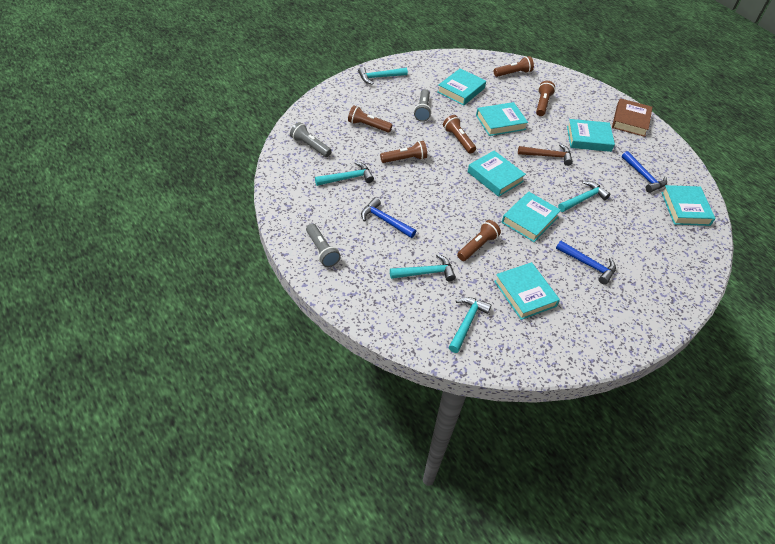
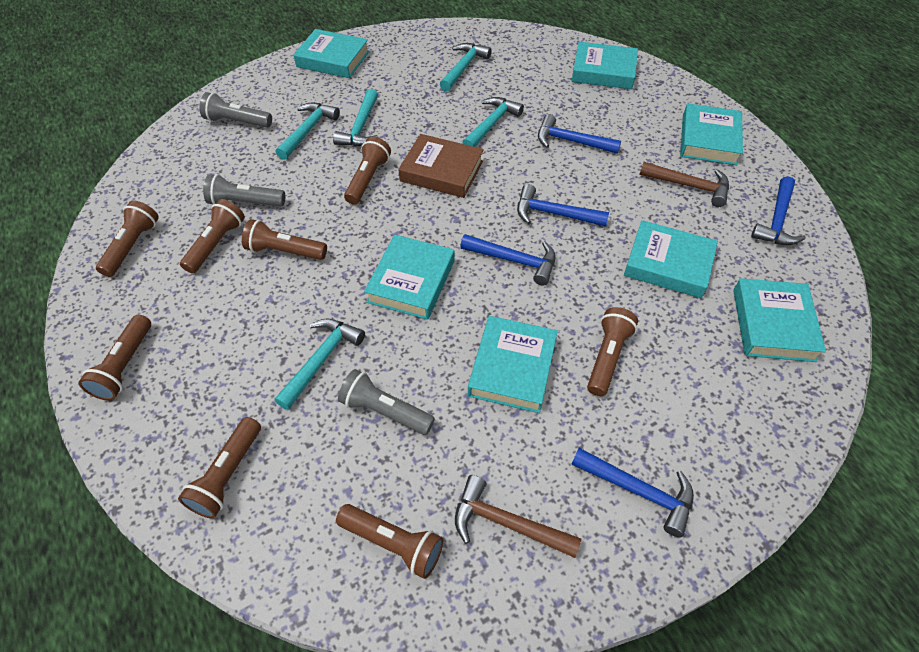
blue hammer: [361,197,416,238] [556,241,616,285] [622,151,667,193] = 3 -> [460,234,556,286] [517,184,609,227] [538,114,621,154] [571,448,694,537] [751,176,806,245] = 5
brown flashlight: [348,105,392,133] [380,141,427,163] [443,115,476,154] [457,220,501,261] [494,56,534,77] [536,81,555,116] = 6 -> [78,315,151,401] [96,201,159,277] [178,417,261,519] [180,199,245,273] [242,219,327,260] [336,504,443,579] [344,137,391,205] [587,307,638,396] = 8
brown hammer: [518,144,573,166] = 1 -> [455,475,581,558] [639,162,729,207] = 2

